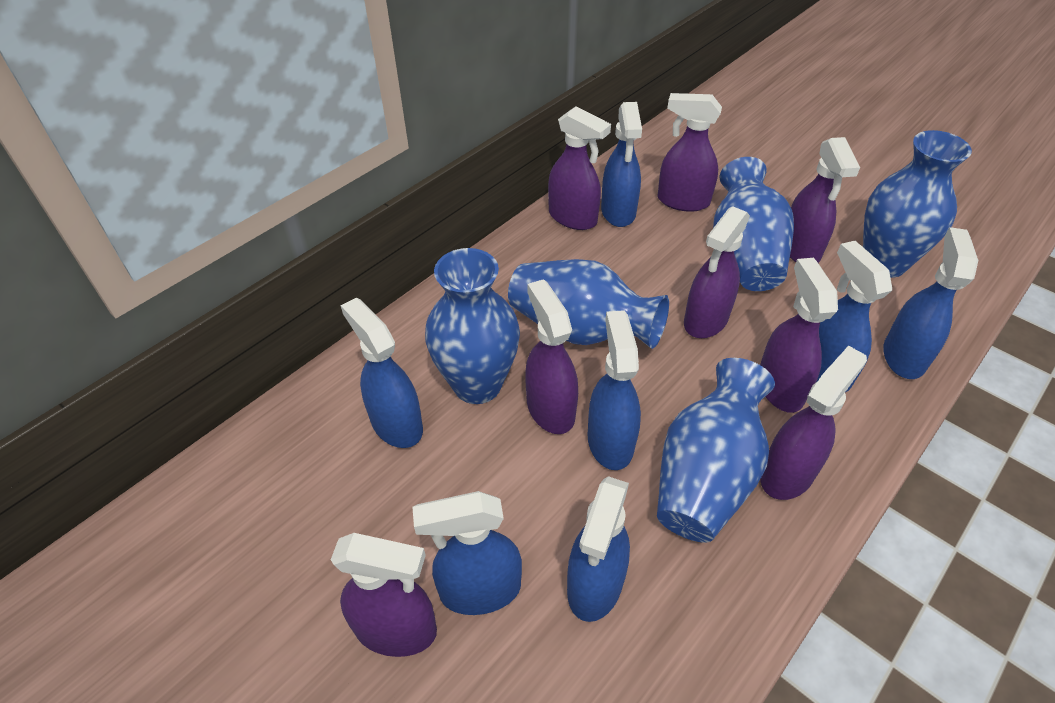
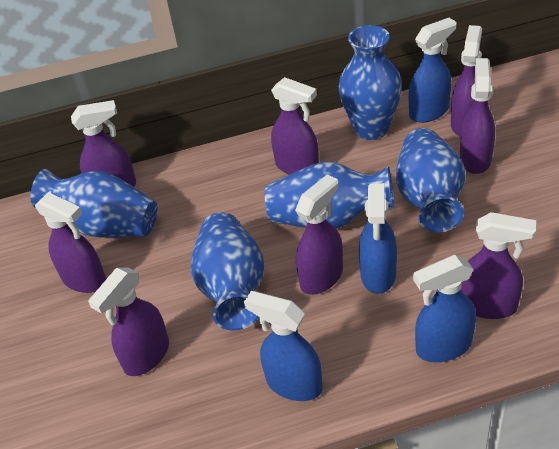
blue spray bottle: [341,298,423,448] [412,491,522,615] [567,476,630,622] [588,310,641,470] [601,102,642,227] [817,241,892,392] [883,227,978,379] = 7 -> [244,291,323,401] [359,183,397,294] [409,18,457,123] [413,255,476,362] = 4

